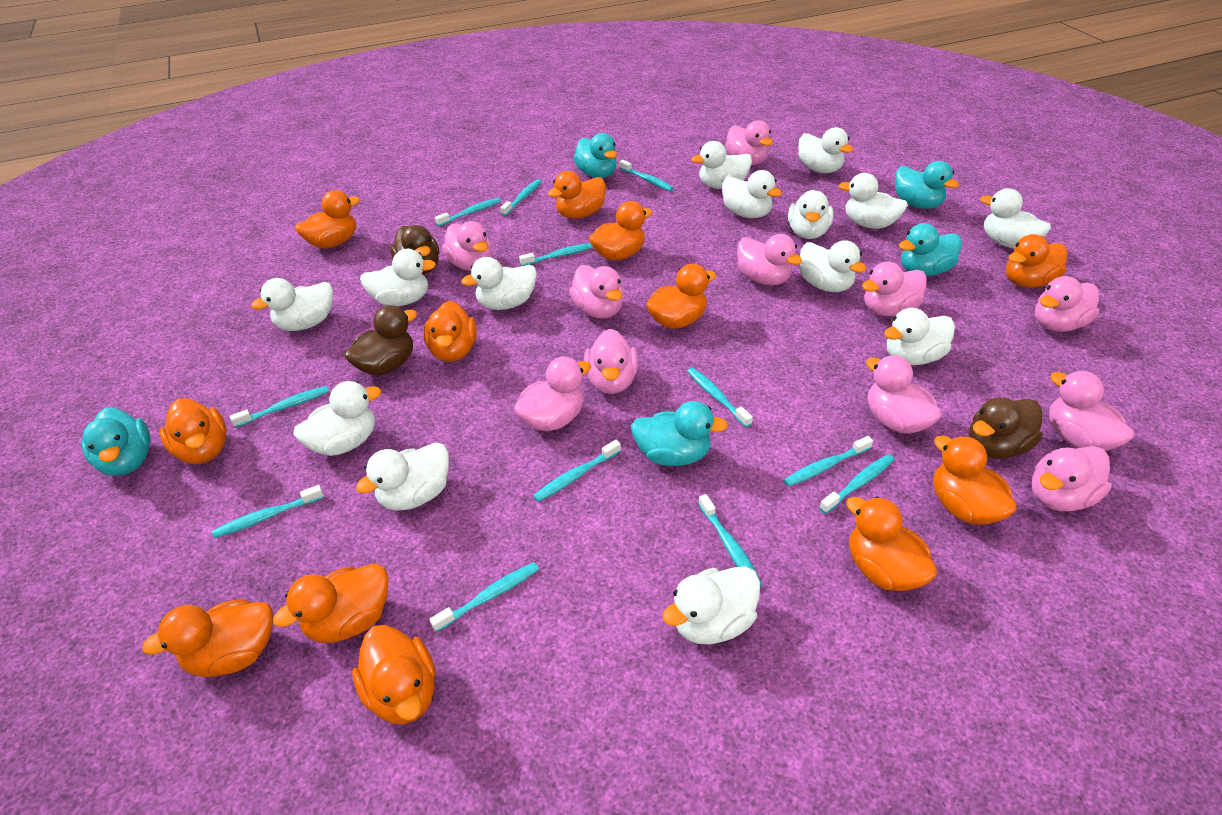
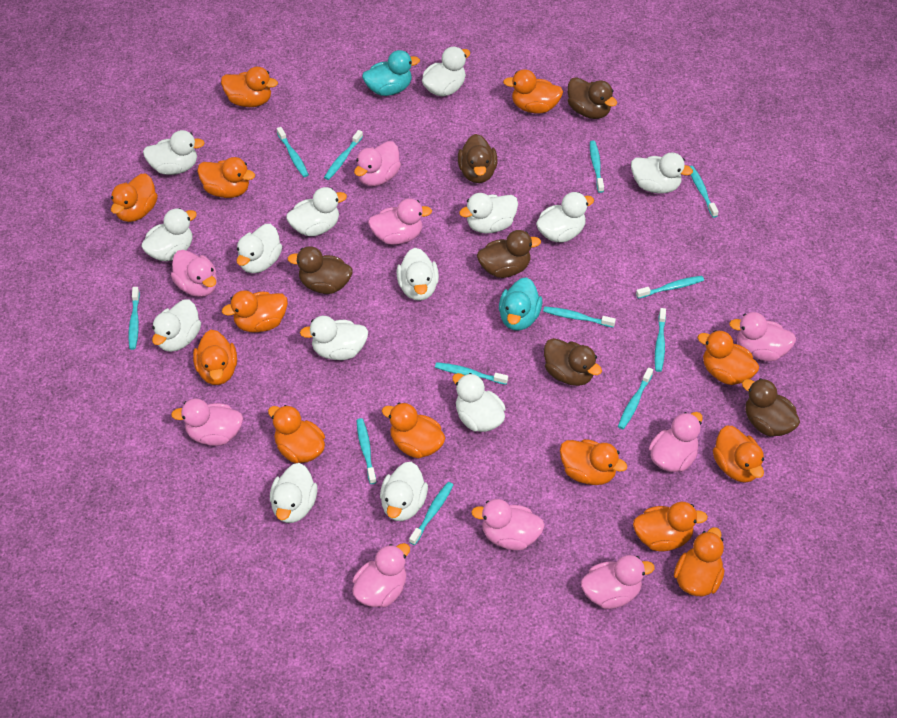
brown duck: [344,305,417,375] [390,225,439,274] [969,397,1043,459] = 3 -> [288,246,353,294] [458,134,497,183] [477,230,541,278] [544,338,602,386] [567,77,617,119] [742,378,800,436] = 6
orange duck: [142,599,273,677] [160,398,226,464] [273,563,388,643] [295,190,360,248] [352,625,435,724] [424,301,477,362] [548,171,606,219] [589,201,653,261] [646,264,716,329] [846,497,937,591] [933,436,1017,525] [1006,234,1067,288] = 12 -> [111,173,158,222] [193,330,237,385] [197,157,255,198] [221,67,278,107] [222,290,288,332] [268,405,325,463] [382,403,446,458] [503,69,563,113] [560,439,627,485] [633,502,708,551] [674,527,724,596] [697,330,759,385] [713,426,764,483] = 13
pink duck: [442,221,492,271] [514,357,591,431] [569,265,623,319] [584,329,638,394] [725,120,773,165] [737,234,802,285] [862,262,927,316] [866,355,942,434] [1032,446,1112,511] [1035,276,1099,332] [1049,371,1134,451] = 11 -> [171,250,217,297] [171,398,243,446] [352,543,410,607] [354,141,401,186] [368,199,432,245] [471,499,544,550] [581,555,655,609] [649,412,703,472] [729,312,796,361] = 9
turquoise duck: [82,408,151,476] [573,133,617,178] [631,401,728,466] [895,161,959,209] [899,223,962,276] = 5 -> [362,50,420,96] [499,277,542,331] = 2

